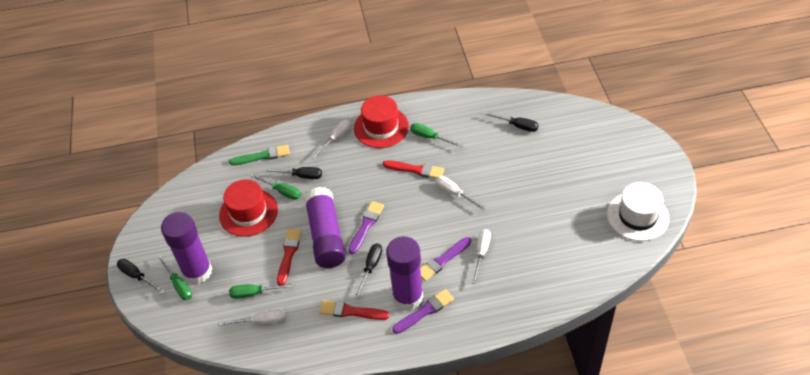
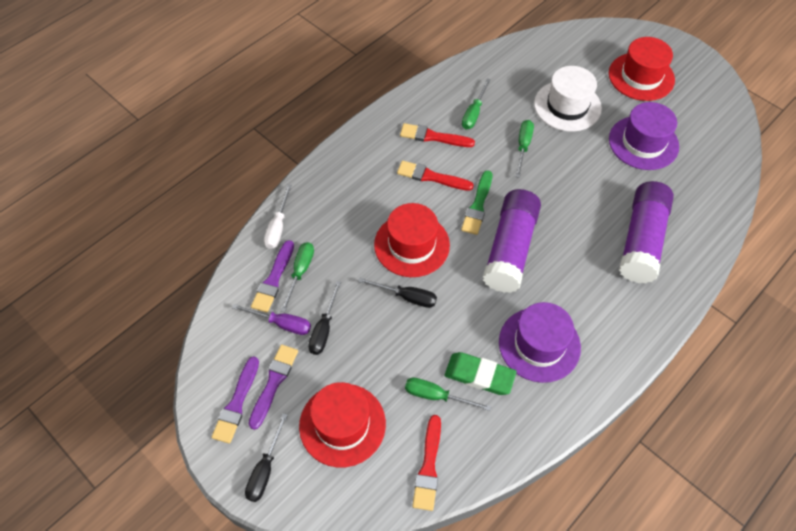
black screwdriver: [117,259,165,294] [264,167,322,179] [355,243,382,298] [483,112,539,132] = 4 -> [245,413,288,502] [308,281,341,355] [358,278,437,308] = 3
green eraser: none = 0 -> [445,352,516,395] = 1
purple glue stick: [161,212,212,284] [304,187,346,268] [386,236,423,310] = 3 -> [483,189,541,293] [619,181,674,283] = 2
purple hat: none = 0 -> [499,302,581,383] [609,102,679,170] = 2
purple screwdriver: none = 0 -> [232,304,311,335] = 1
red hat: [219,179,278,237] [354,95,409,148] = 2 -> [299,382,386,467] [374,203,450,277] [609,37,675,101] = 3
white screwdriver: [218,309,285,326] [312,119,351,158] [435,176,486,210] [472,229,491,284] = 4 -> [264,184,292,249] = 1

